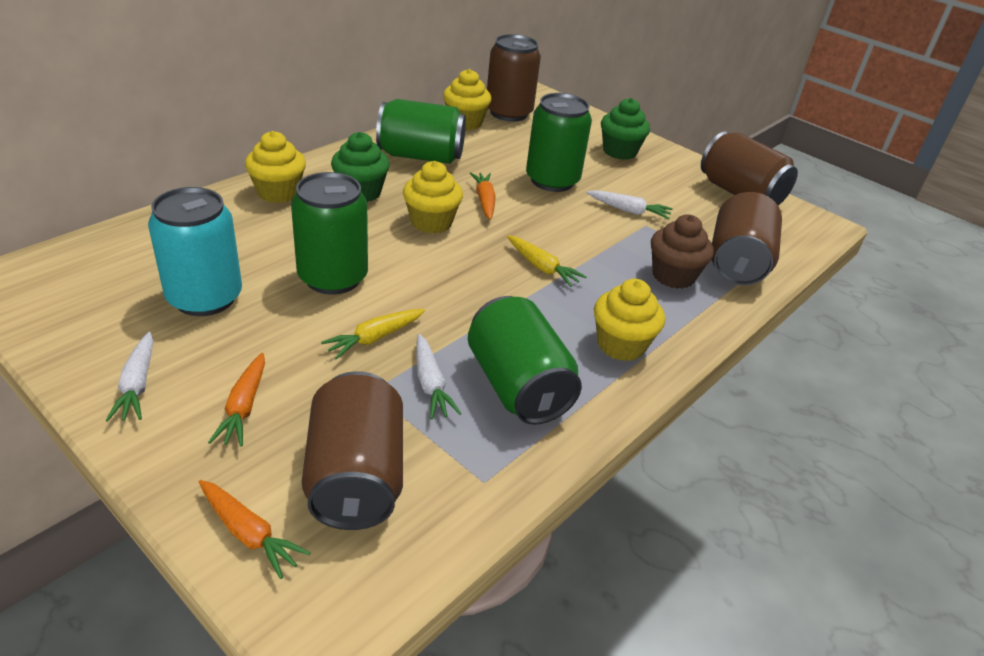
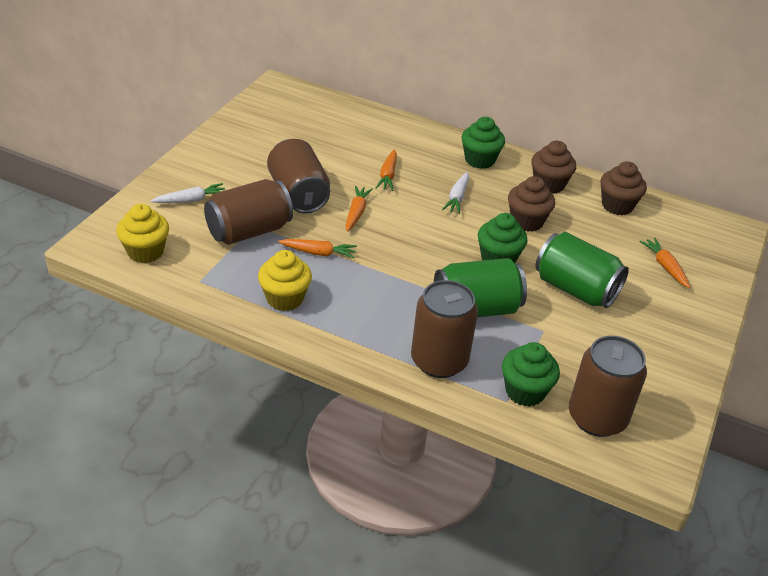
brown cupcake: [651,214,714,289] = 1 -> [508,176,555,232] [531,141,576,194] [600,161,647,215] = 3
green can: [291,172,368,295] [376,99,466,164] [468,296,582,425] [526,93,592,192] = 4 -> [434,258,527,318] [535,232,629,308] = 2
green cupcake: [331,132,390,202] [601,98,650,160] = 2 -> [461,117,505,169] [478,213,528,263] [502,342,560,407] = 3
orange carrot: [199,480,310,579] [208,353,265,446] [470,173,495,220] = 3 -> [278,239,357,258] [346,186,373,232] [376,149,397,191] [639,238,690,288] = 4
turquoise can: [148,187,242,316] = 1 -> none = 0
white carrot: [105,332,153,422] [416,334,462,419] [586,190,673,219] = 3 -> [151,183,225,203] [442,172,469,214] = 2
yellow carrot: [321,309,425,359] [507,235,587,287] = 2 -> none = 0
yellow cupcake: [245,131,306,203] [403,161,463,234] [443,69,492,130] [594,279,665,361] = 4 -> [116,204,169,263] [258,250,312,311] = 2

